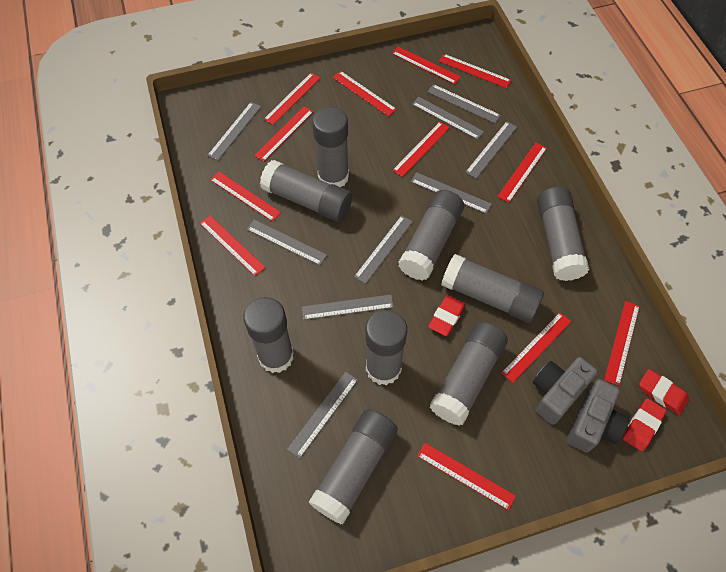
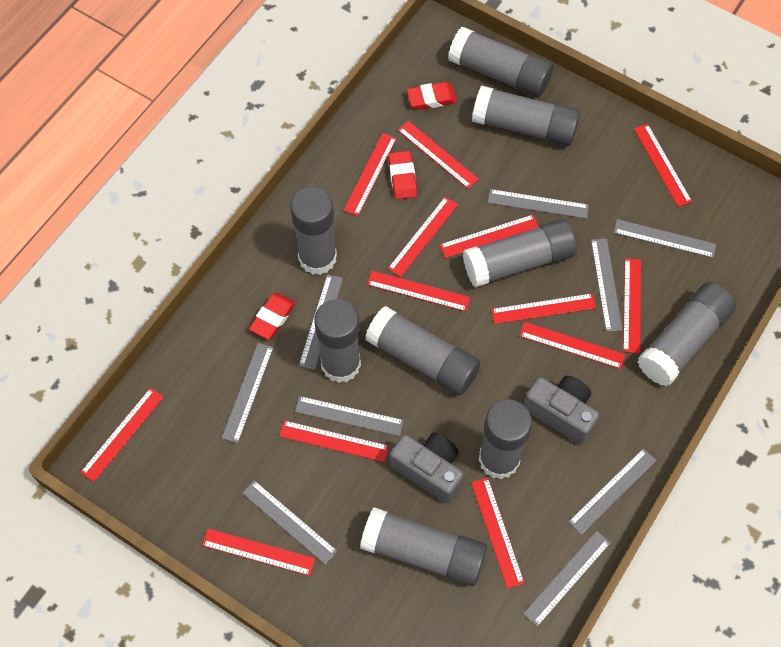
red ruler: [200,215,266,276] [210,171,281,222] [254,106,313,162] [264,73,320,125] [333,71,397,116] [392,46,461,84] [392,122,450,177] [417,443,516,510] [439,54,511,88] [497,143,547,203] [501,312,571,383] [604,301,640,386] = 12 -> [81,388,164,482] [202,528,315,576] [279,420,389,462] [344,133,397,216] [367,271,471,312] [388,197,458,277] [398,121,479,189] [440,215,539,258] [471,477,524,588] [491,293,596,324] [519,322,625,369] [623,258,641,353] [634,124,692,207] = 13

